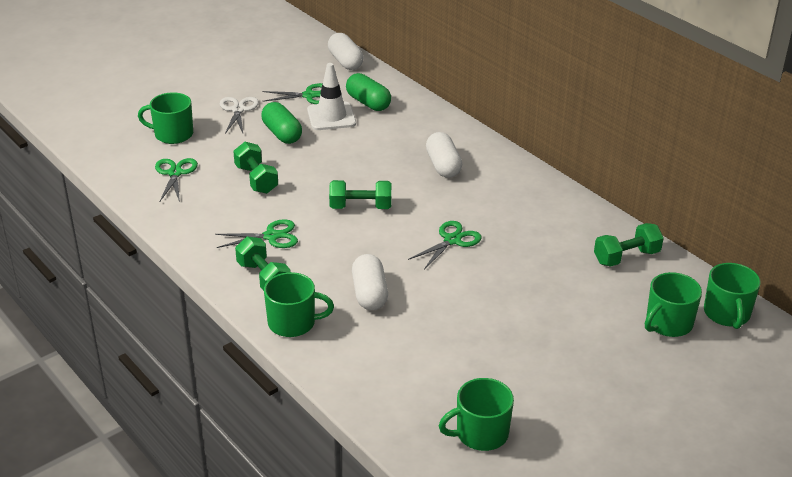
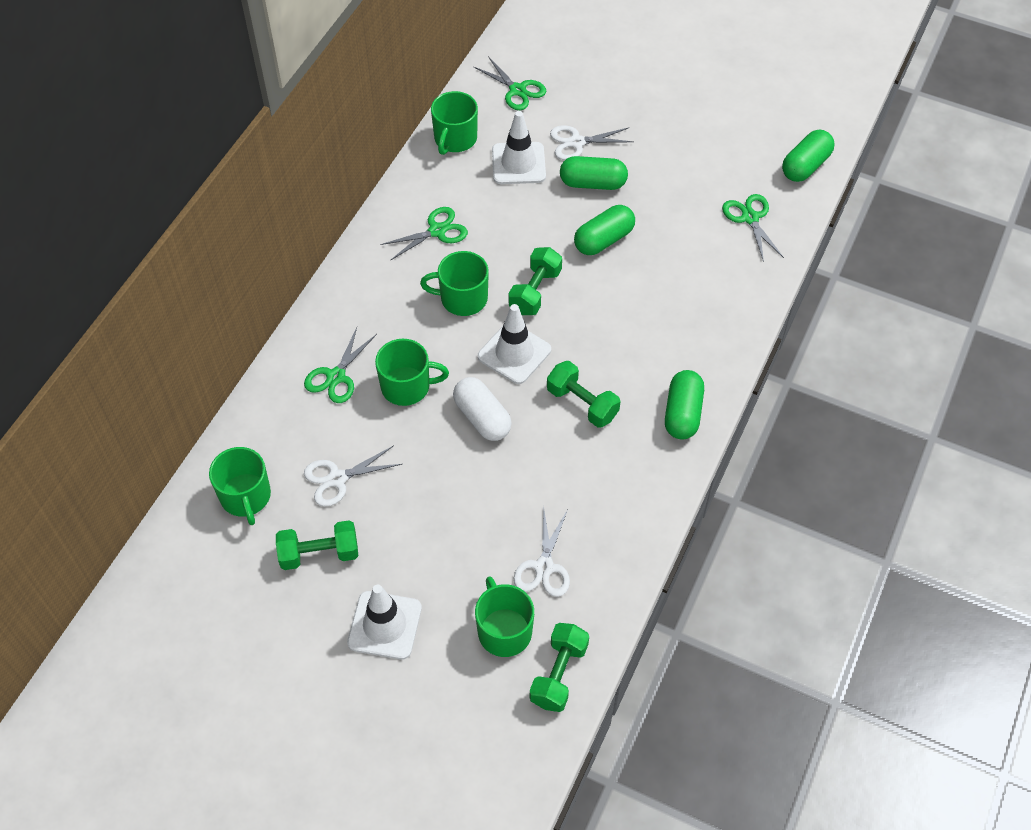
green capsule: [261,102,302,144] [346,73,391,111] = 2 -> [560,156,628,190] [574,205,635,255] [665,370,704,440] [782,130,835,182] = 4
white capsule: [328,33,364,70] [352,254,388,310] [426,132,462,178] = 3 -> [453,377,512,441] = 1
white scissors: [220,97,259,134] = 1 -> [304,446,402,507] [514,507,570,597] [550,125,633,160] = 3
white traffic cone: [307,63,356,130] = 1 -> [347,584,422,659] [478,304,551,384] [492,111,546,184] = 3

